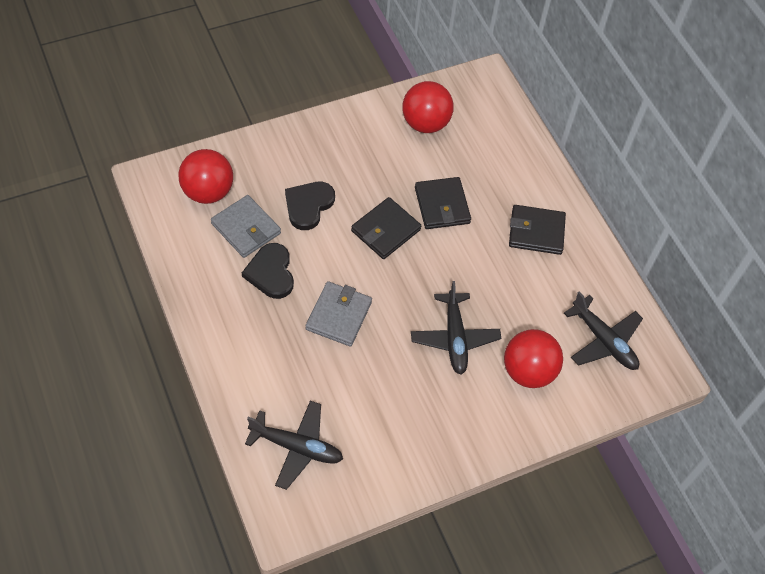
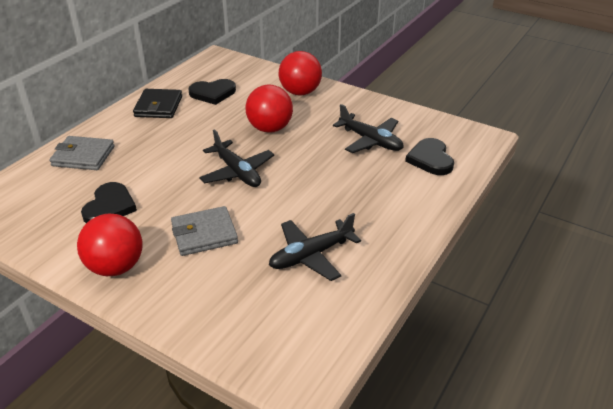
black heart: [242,243,294,299] [285,182,335,230] = 2 -> [81,182,137,223] [188,79,236,105] [405,138,454,175] = 3
black wallet: [351,197,421,259] [415,177,471,229] [509,205,566,255] = 3 -> [133,89,182,118] = 1

